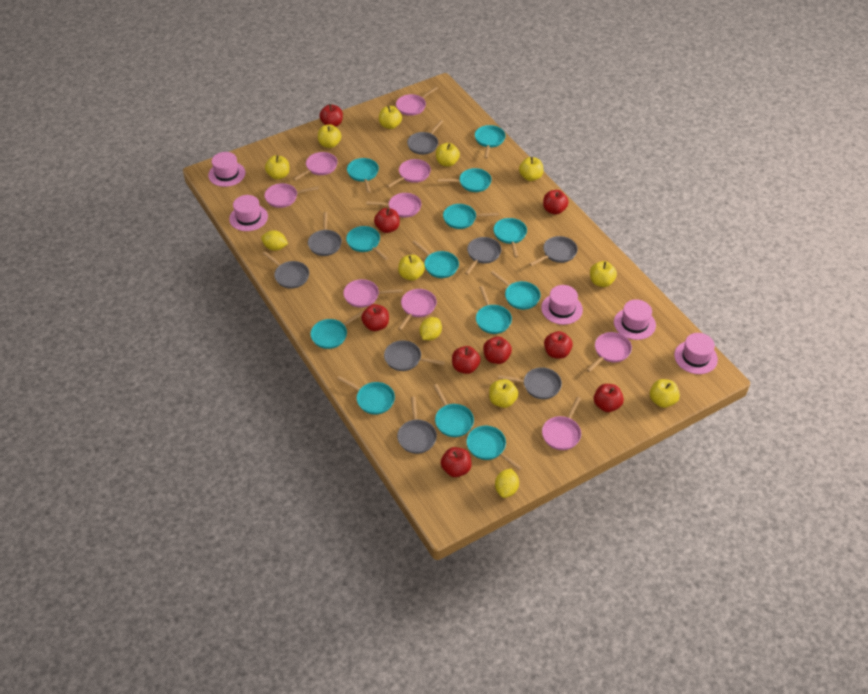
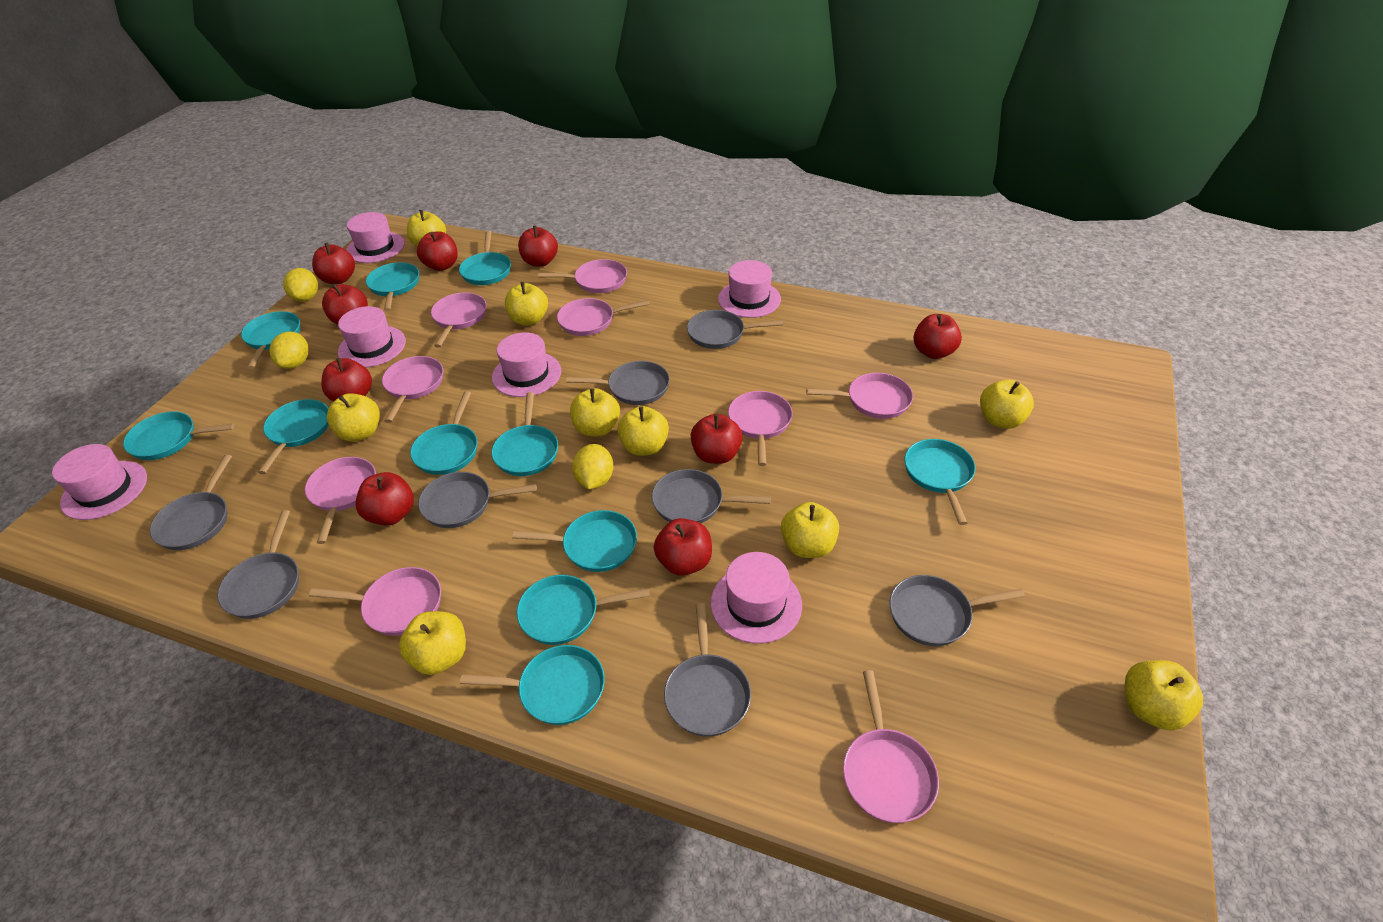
pink hat: [208,152,246,187] [229,195,268,231] [541,285,583,325] [614,299,656,340] [674,333,718,374] = 5 -> [52,444,147,520] [338,306,406,368] [346,212,405,263] [492,332,561,397] [711,552,802,644] [718,260,781,318] = 6
turquoise pan: [310,311,364,349] [337,376,395,415] [346,226,388,260] [347,158,379,193] [412,240,459,278] [434,384,474,437] [438,168,492,192] [443,204,499,229] [466,426,522,470] [475,125,506,158] [476,286,512,334] [491,271,541,310] [493,218,527,258] = 13 -> [123,412,234,460] [241,311,300,369] [258,399,329,474] [366,262,419,311] [410,391,478,475] [459,231,511,285] [460,645,605,725] [491,392,558,476] [512,510,637,572] [517,575,650,645] [904,439,975,525] = 11

